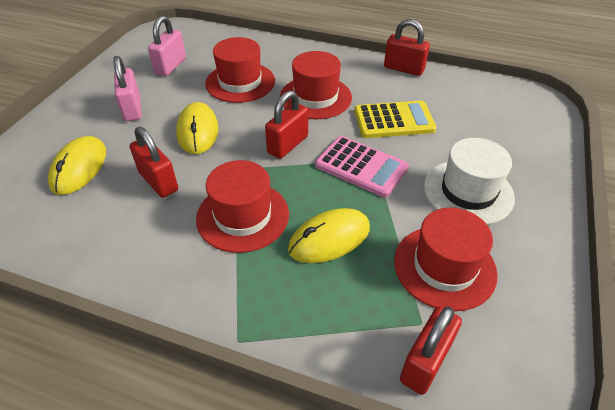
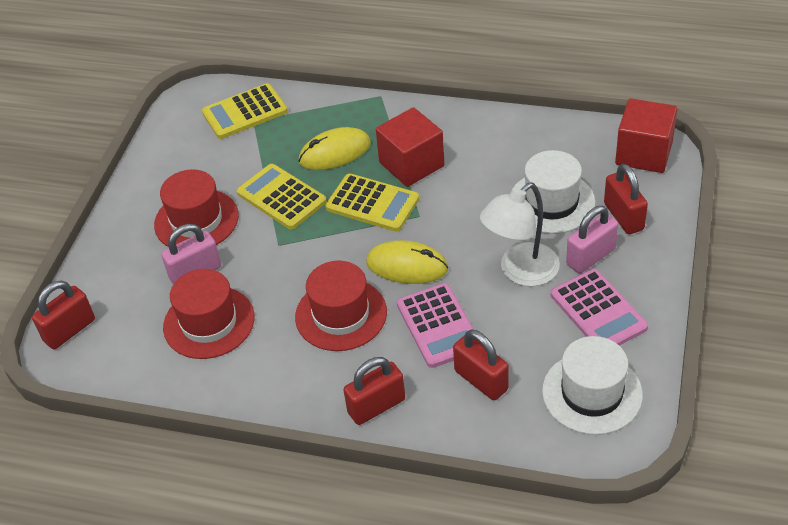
pink calculator: [315,136,409,197] = 1 -> [397,283,474,368] [551,269,648,346] = 2
red cube: none = 0 -> [376,107,445,187] [615,98,677,173] = 2
red hat: [196,160,289,253] [205,37,275,103] [280,51,352,119] [394,207,498,311] = 4 -> [154,170,239,246] [163,269,254,359] [295,261,387,351] = 3
white hat: [424,138,515,225] = 1 -> [511,150,596,234] [542,336,643,435] = 2
white lamp: none = 0 -> [480,183,560,287] = 1
yellow calculator: [354,101,437,138] = 1 -> [202,83,288,139] [237,164,327,230] [326,173,419,232] = 3
yellow mouse: [48,136,106,195] [176,102,218,154] [288,208,370,263] = 3 -> [299,127,371,170] [366,240,448,284] = 2

